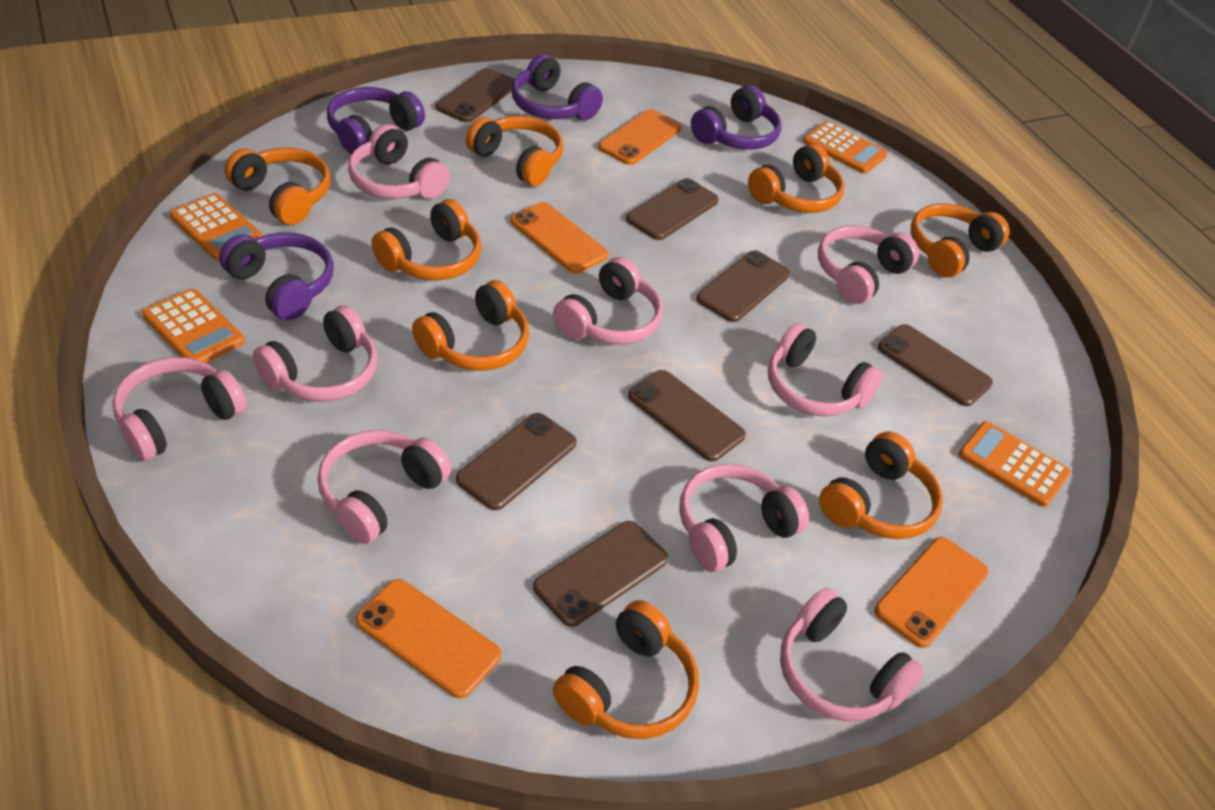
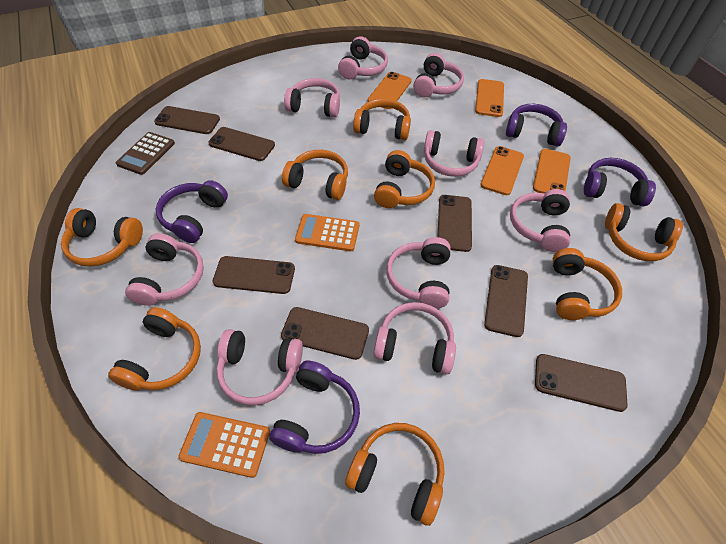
brown calculator: none = 0 -> [116,132,175,175] = 1
orange calculator: [142,288,245,363] [170,193,263,261] [803,121,888,174] [959,421,1071,507] = 4 -> [178,412,270,478] [295,214,359,251] = 2

